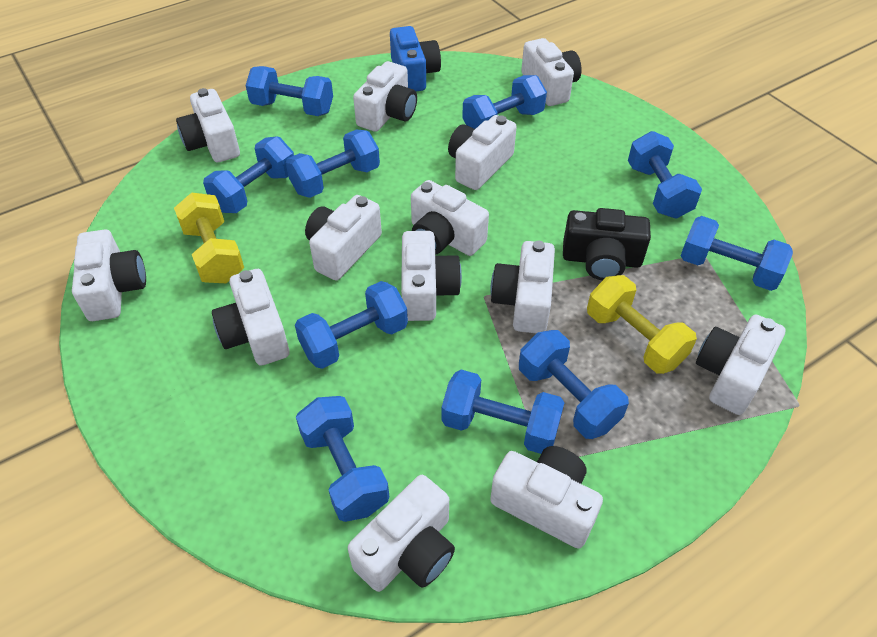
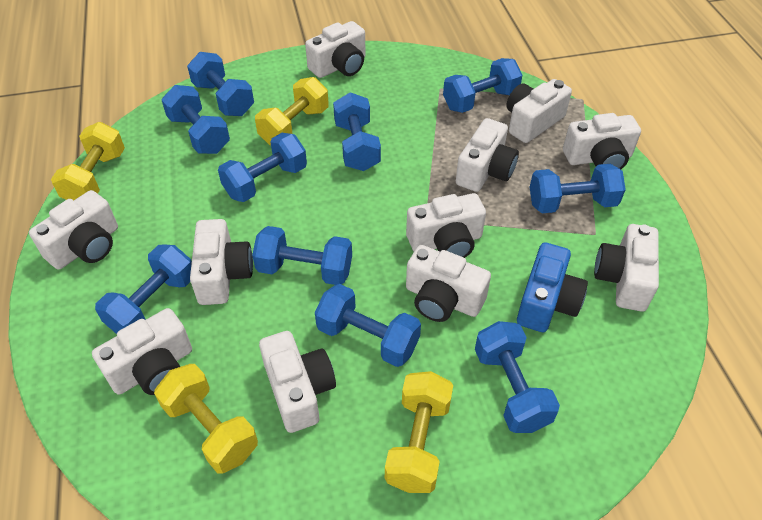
black camera: [563,208,651,280] = 1 -> none = 0
white camera: [72,229,146,321] [176,88,240,162] [212,269,289,366] [305,195,382,280] [348,475,455,592] [353,61,417,132] [401,231,462,321] [411,180,489,256] [448,115,516,190] [490,241,555,333] [490,446,603,549] [521,38,582,106] [696,315,786,415] = 13 -> [29,190,118,269] [92,308,192,395] [190,219,253,305] [259,331,336,433] [305,21,366,78] [406,193,486,258] [406,245,491,322] [456,118,519,192] [506,79,572,143] [563,113,641,169] [594,224,659,312] = 11
yellow dumbbell: [174,193,244,283] [587,275,697,374] = 2 -> [51,122,125,201] [154,364,258,474] [255,77,329,145] [385,371,453,493] = 4

